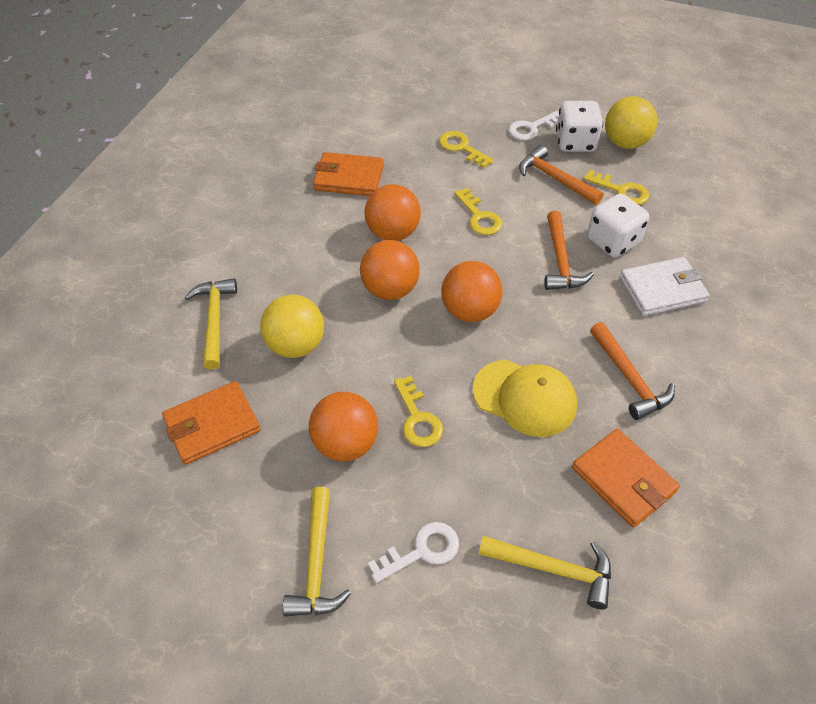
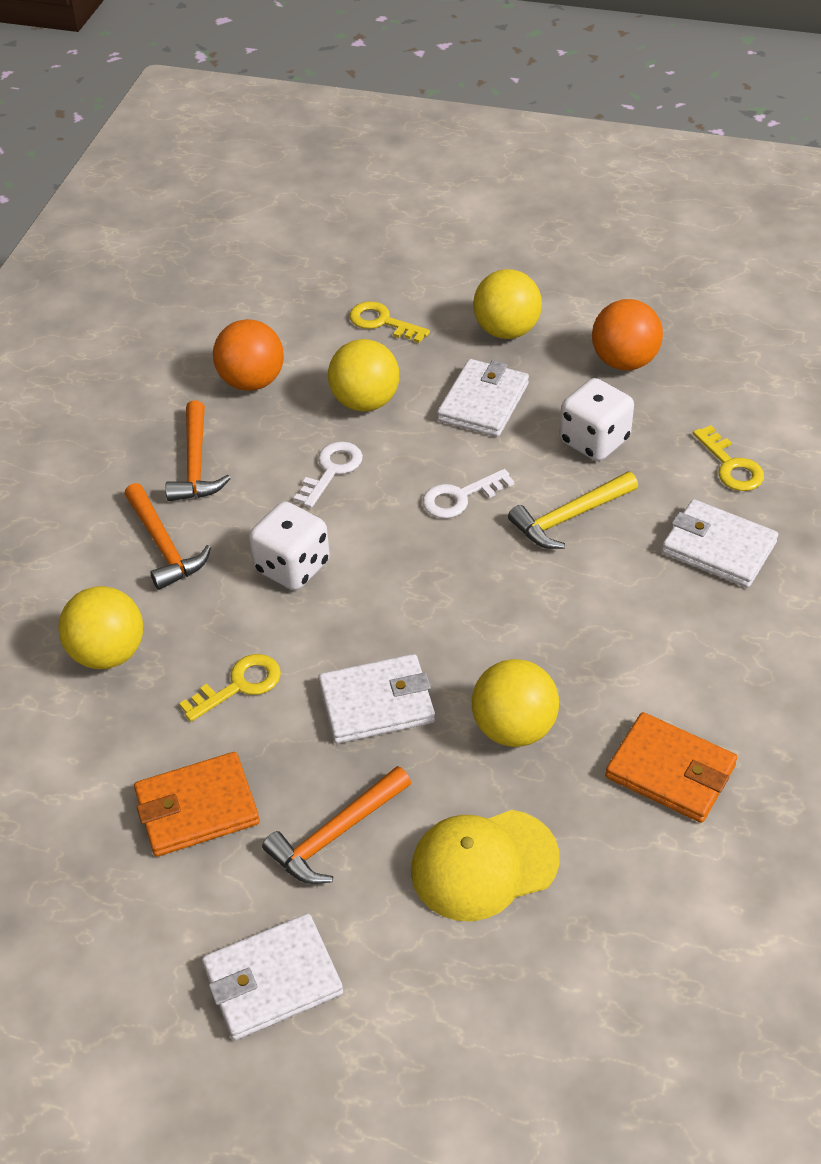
orange ball: [309,392,378,461] [360,240,420,300] [364,184,421,241] [441,261,503,322] = 4 -> [213,319,284,391] [592,299,663,370] = 2
orange wallet: [162,381,260,465] [313,152,384,196] [572,429,680,528] = 3 -> [134,752,260,857] [605,712,737,823] = 2
white wallet: [620,257,709,316] = 1 -> [202,913,343,1040] [318,654,435,744] [437,359,529,437] [662,499,778,588] = 4
yellow ball: [260,295,324,358] [605,96,658,149] = 2 -> [58,586,143,669] [328,339,399,411] [472,659,559,747] [473,269,542,339] = 4
yellow hammer: [185,279,237,370] [283,487,351,616] [478,536,611,609] = 3 -> [508,471,638,549] = 1
yellow key: [394,376,443,447] [439,131,494,168] [454,188,502,235] [583,170,649,205] = 4 -> [179,654,281,722] [350,301,430,343] [693,425,764,491] = 3

